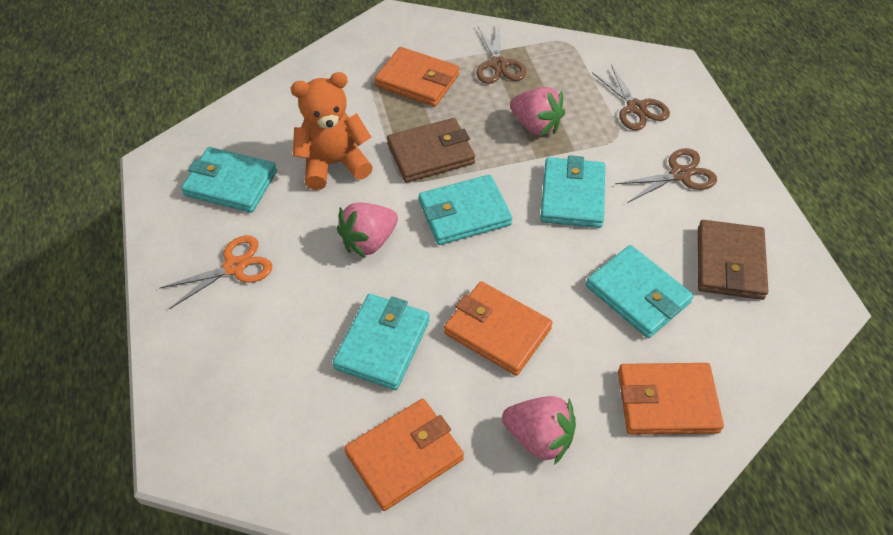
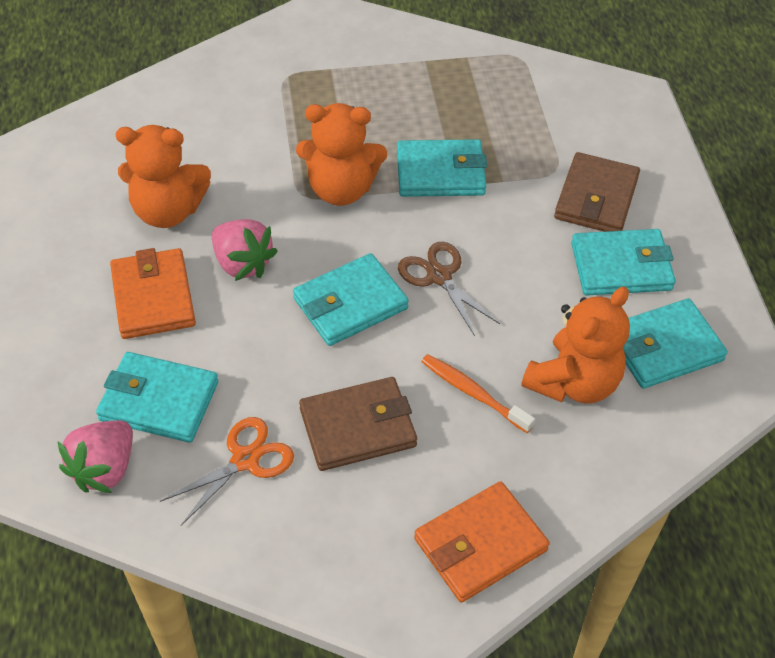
brown scissors: [476,25,526,84] [592,65,670,130] [615,148,717,203] = 3 -> [398,242,500,336] = 1
orange teddy bear: [291,72,373,190] = 1 -> [116,125,211,228] [296,103,387,206] [521,286,630,404] = 3
orange toothbrush: none = 0 -> [421,354,535,433] = 1
orange wallet: [344,399,464,511] [374,47,459,107] [444,281,553,376] [618,363,724,435] = 4 -> [110,248,196,339] [414,481,550,603] = 2
pink strawberry: [337,202,398,258] [502,396,576,465] [510,87,565,137] = 3 -> [58,420,133,493] [212,219,278,281] = 2

